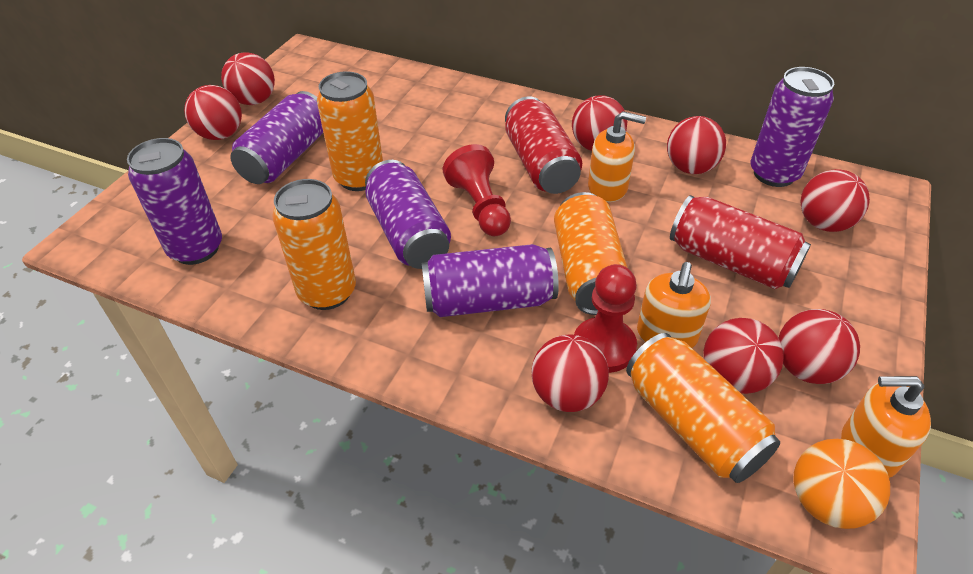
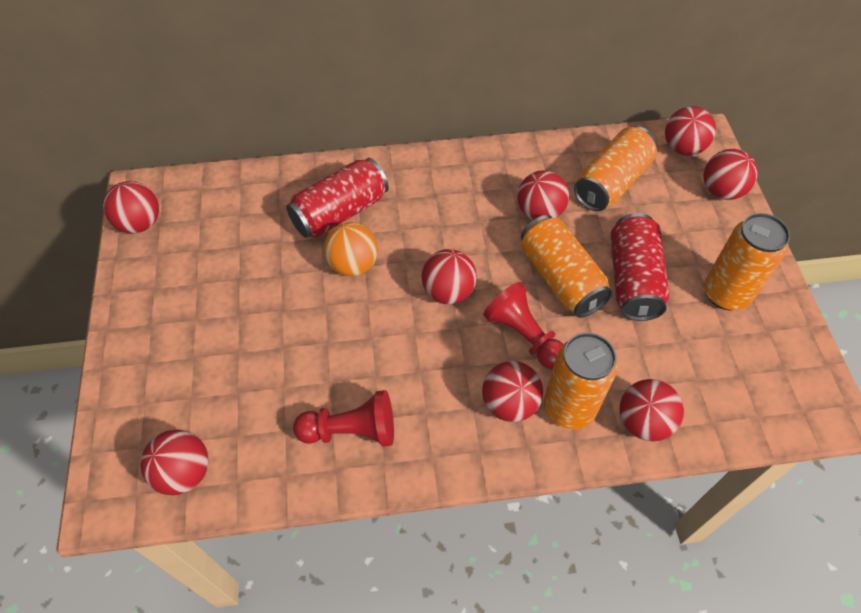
orange soap dispenser: [588,111,646,202] [637,262,711,348] [841,376,931,478] = 3 -> none = 0
purple can: [127,138,222,265] [230,91,323,184] [365,160,451,269] [422,244,559,317] [751,67,834,187] = 5 -> none = 0

